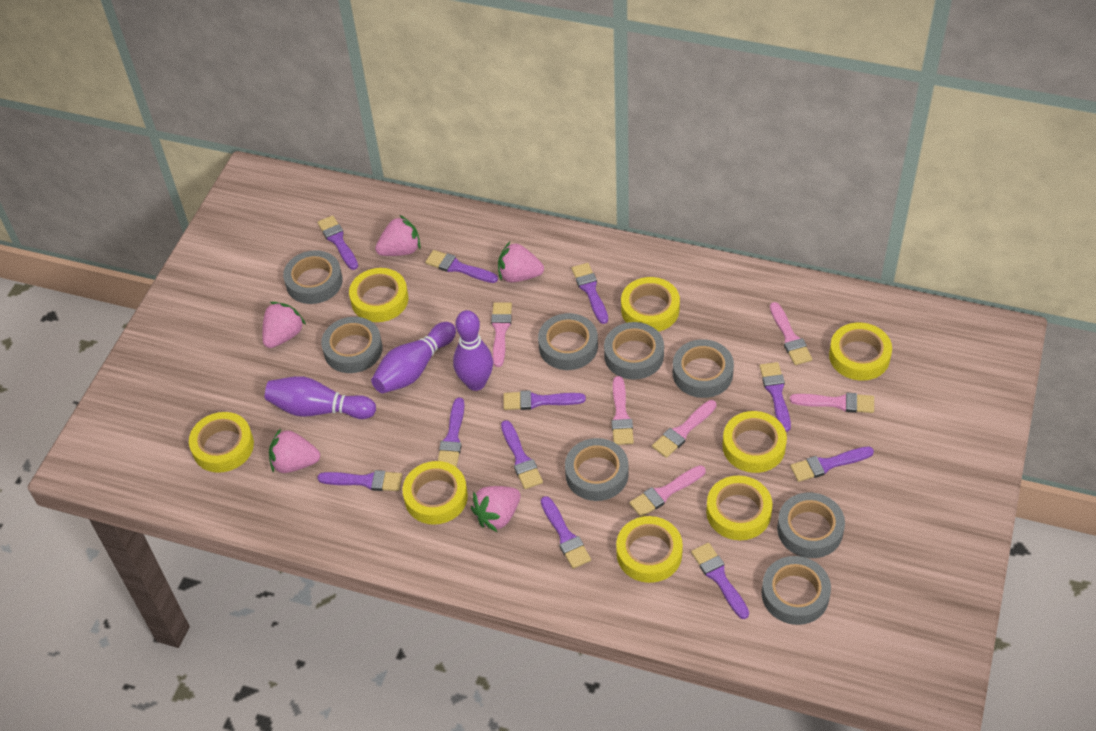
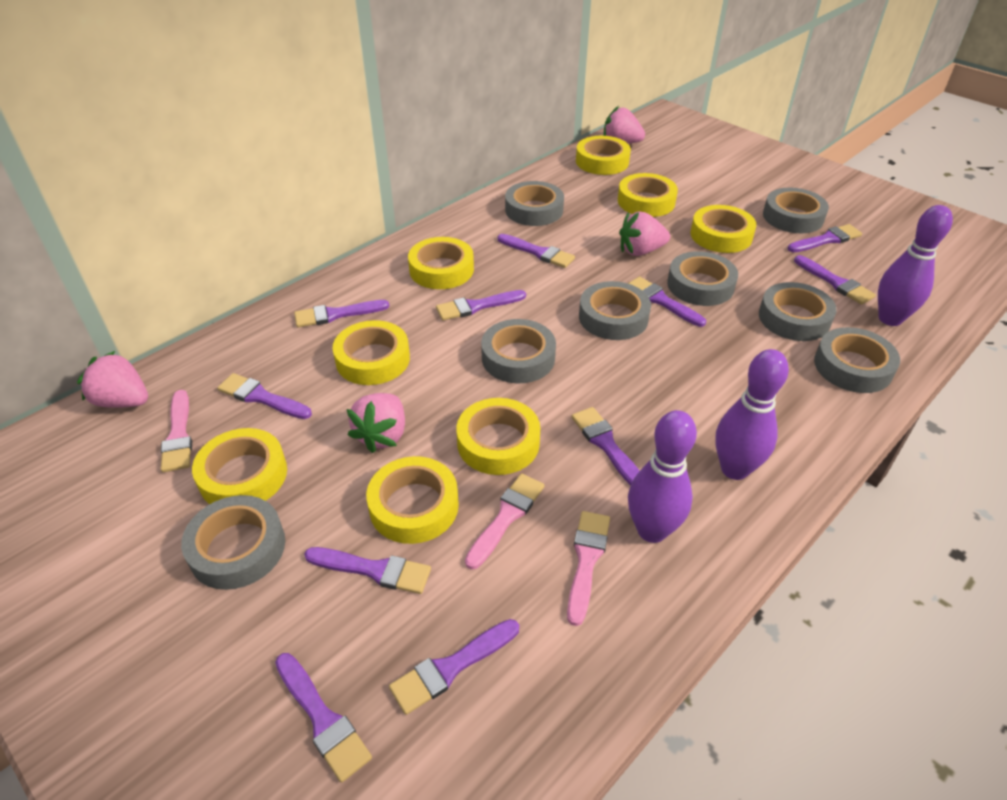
pink brush: [491,302,512,367] [611,376,634,445] [629,465,706,517] [652,400,716,458] [770,302,812,365] [790,393,874,413] = 6 -> [161,390,192,472] [465,474,544,570] [567,511,610,626] = 3
pink strawberry: [262,302,306,348] [269,428,320,473] [375,215,421,256] [471,486,521,532] [498,242,544,282] = 5 -> [77,351,148,408] [347,393,405,453] [603,106,645,144] [619,211,670,256] = 4

